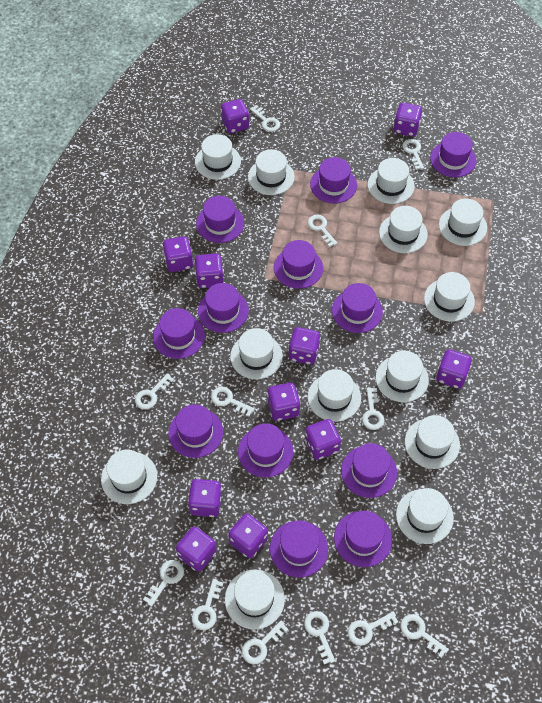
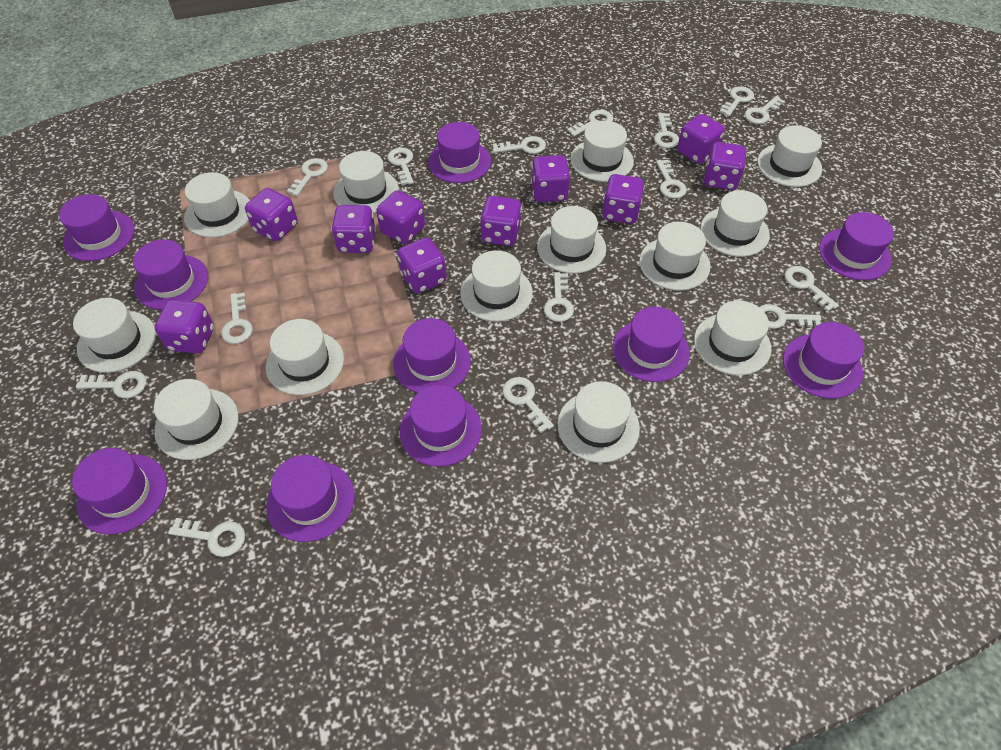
purple dice: [162,236,193,272] [176,527,217,572] [188,479,222,517] [194,253,224,288] [220,99,249,133] [228,513,268,558] [267,383,301,421] [288,327,321,365] [305,419,341,460] [393,103,422,136] [436,349,472,389] = 11 -> [155,300,214,354] [245,188,298,241] [331,205,376,253] [376,190,425,244] [397,237,446,293] [480,196,522,246] [531,155,570,202] [602,174,645,224] [677,114,725,164] [704,142,747,190] = 10
purple hat: [153,308,205,359] [168,404,223,458] [196,196,244,243] [198,283,249,333] [238,423,293,477] [270,521,328,578] [274,240,323,289] [310,157,357,203] [332,283,383,333] [334,511,392,567] [341,443,397,498] [430,132,477,177] = 12 -> [59,194,135,261] [72,448,167,534] [133,239,208,310] [266,455,355,542] [393,318,471,393] [400,385,482,467] [428,122,491,183] [613,307,690,382] [783,322,865,399] [819,212,894,280] = 10
white key: [135,373,174,409] [143,560,184,607] [192,579,223,630] [211,387,255,417] [242,620,289,665] [250,105,280,132] [304,611,335,664] [307,215,337,247] [348,611,398,646] [362,387,385,430] [400,614,449,658] [402,139,424,170] = 12 -> [76,371,147,398] [168,518,245,557] [221,293,253,344] [287,158,328,196] [387,147,414,185] [493,136,546,154] [503,377,554,433] [544,272,574,322] [567,110,613,137] [654,113,679,148] [656,160,687,199] [720,86,754,116] [745,96,785,124] [759,304,821,329] [784,266,839,312] = 15

